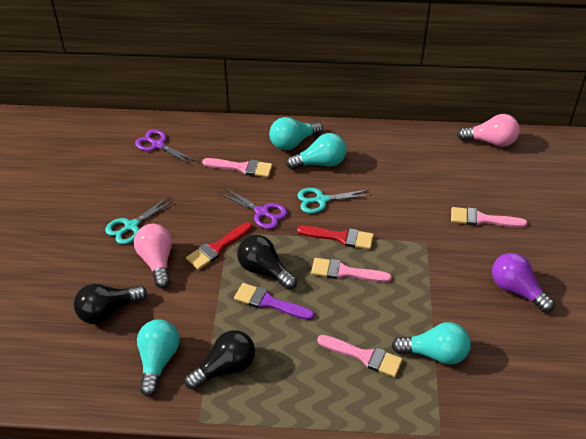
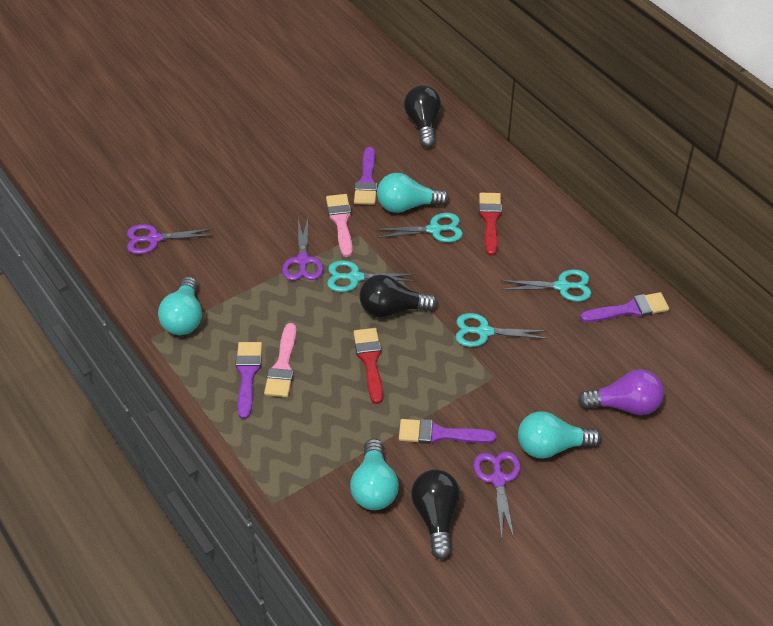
pink brush: [202,158,273,177] [311,258,392,283] [317,335,403,377] [451,207,528,228] = 4 -> [264,323,296,397] [326,194,352,257] = 2
pink light bulb: [134,224,172,288] [457,114,520,147] = 2 -> none = 0
purple brush: [234,283,315,320] = 1 -> [235,342,262,419] [354,147,377,205] [399,419,496,444] [580,292,669,322] = 4
purple scissors: [135,129,197,165] [219,188,287,229] = 2 -> [127,224,214,254] [282,219,324,281] [473,451,520,539] = 3
turquoise scissors: [105,196,174,244] [297,188,371,213] = 2 -> [327,260,416,292] [376,213,463,242] [455,313,548,347] [501,269,591,302] = 4

